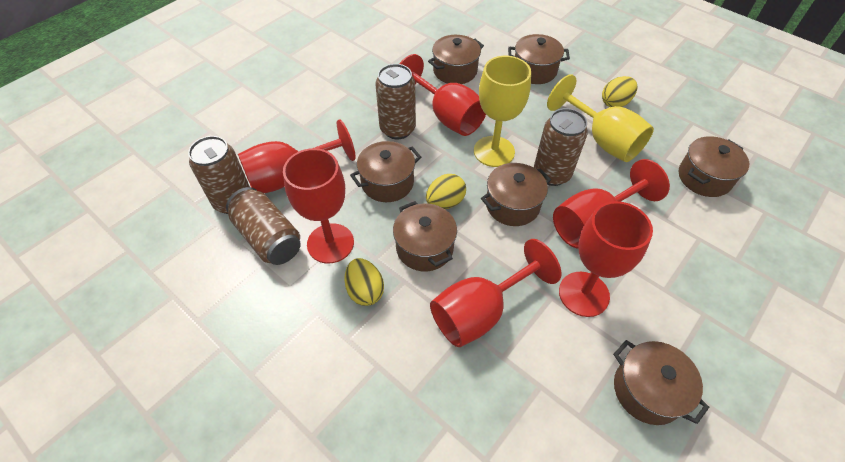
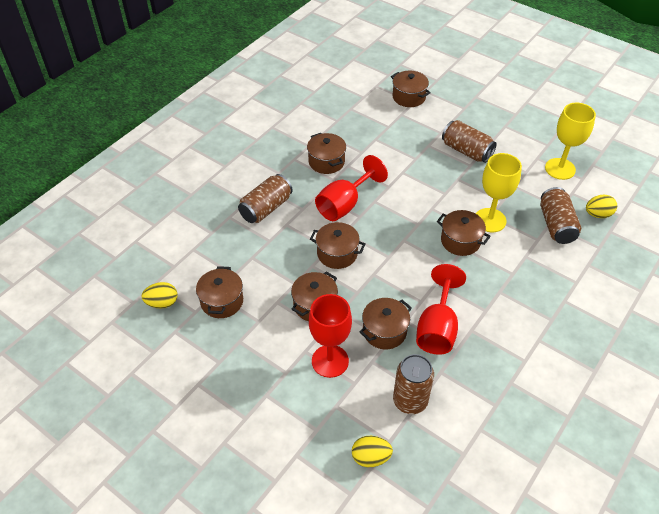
red goblet: [238,120,356,193] [283,148,354,264] [399,54,486,136] [430,239,562,347] [553,159,670,248] [559,201,653,317] = 6 -> [309,294,352,378] [315,155,388,221] [416,264,466,355] = 3

